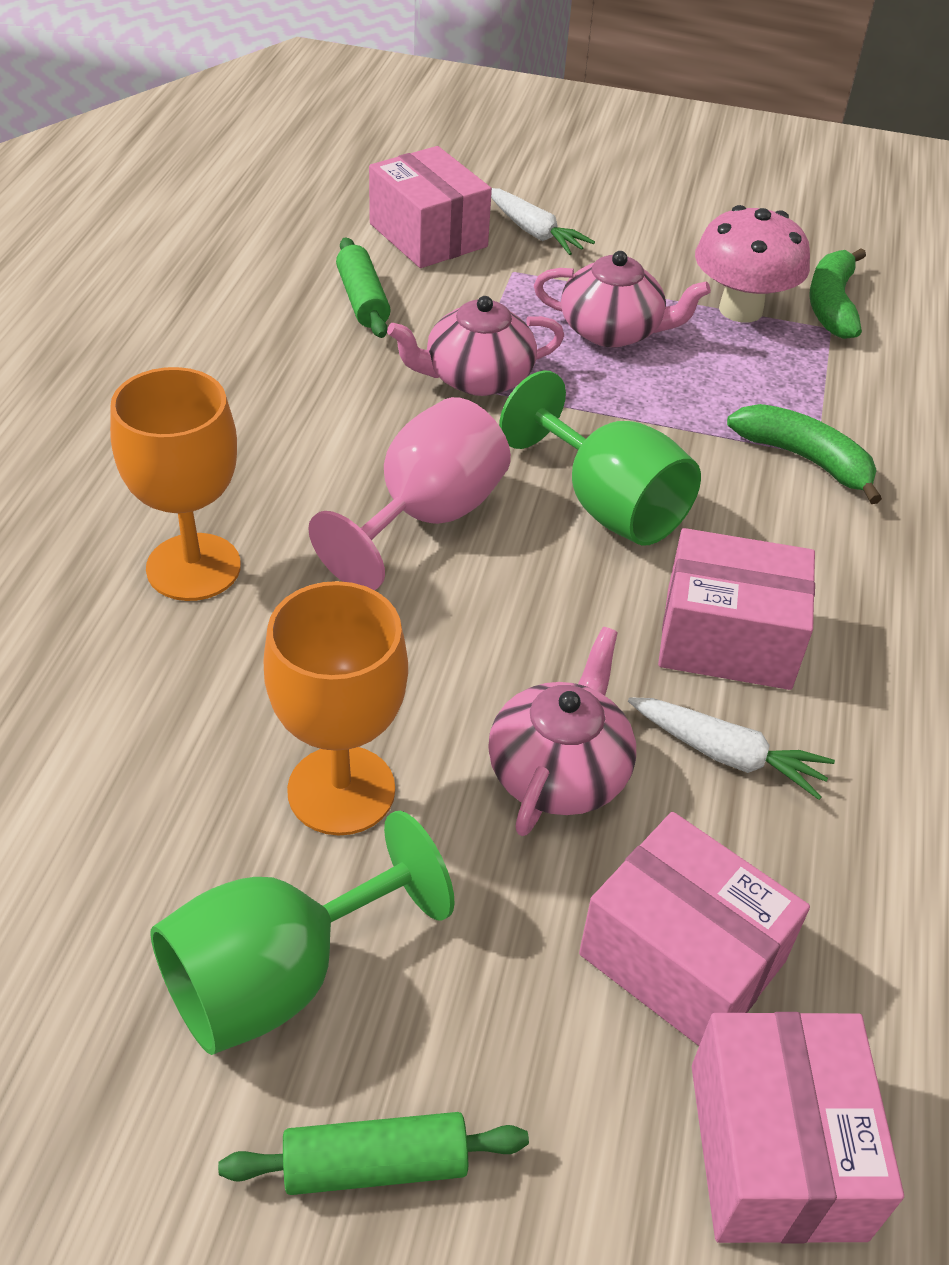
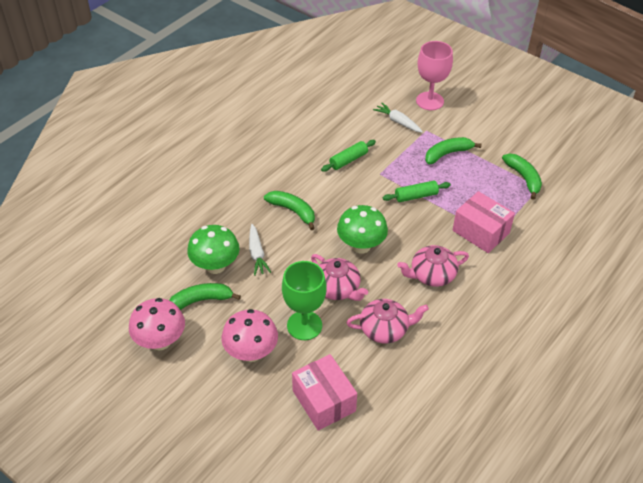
green banana: [727,404,882,504] [809,248,866,339] = 2 -> [169,283,241,310] [264,191,315,230] [425,137,482,164] [502,154,542,200] = 4
green goblet: [150,811,455,1055] [499,370,701,546] = 2 -> [282,261,327,340] = 1
green mushroom: none = 0 -> [187,225,240,274] [337,205,388,253] = 2
orange goblet: [110,367,241,601] [264,581,408,835] = 2 -> none = 0
pink box: [369,146,492,268] [579,812,810,1046] [658,528,815,690] [692,1012,904,1244] = 4 -> [292,354,357,430] [453,191,515,253] = 2
pink mushroom: [695,205,810,323] = 1 -> [129,298,185,350] [222,309,278,362] = 2

